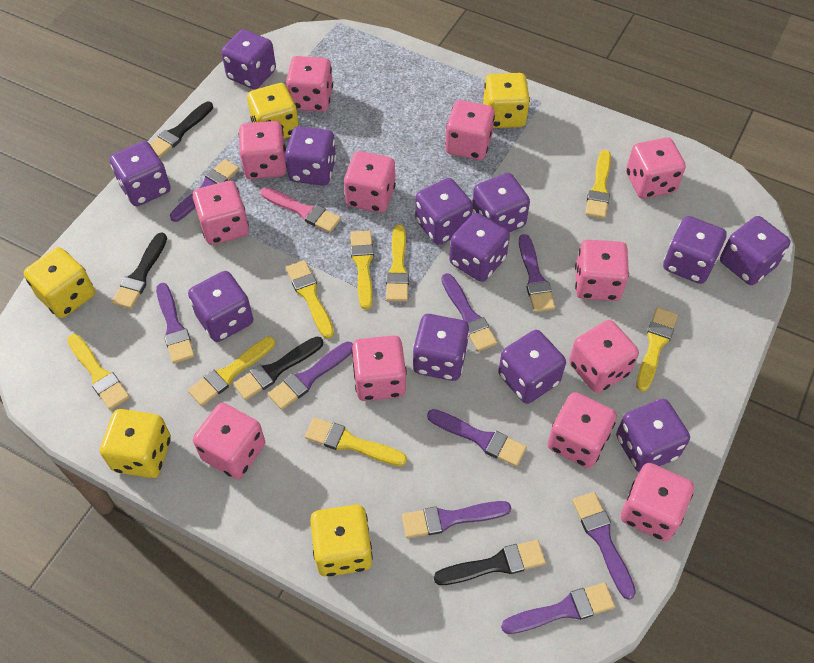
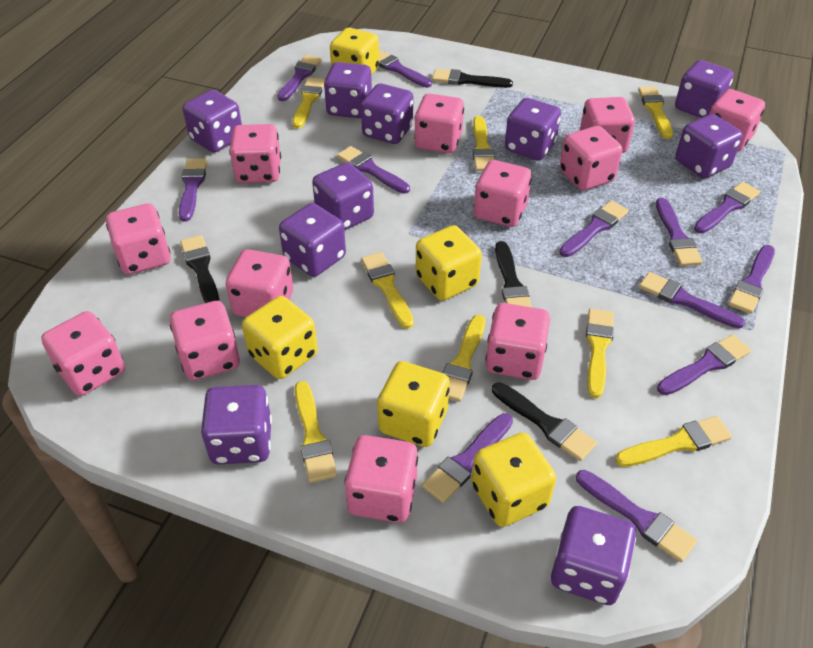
pink brush: [261,187,341,233] = 1 -> none = 0
purple brush: [156,283,195,364] [170,159,239,222] [268,341,353,410] [402,501,511,538] [427,409,527,467] [441,273,498,352] [501,583,615,634] [519,234,555,312] [572,492,636,600] = 9 -> [179,158,207,222] [278,55,322,101] [337,146,410,194] [379,50,432,88] [422,413,513,503] [560,201,628,257] [576,470,697,562] [639,272,745,329] [656,198,703,266] [657,334,751,395] [694,182,760,233] [728,245,775,314] = 12
purple dice: [110,141,171,206] [188,271,253,342] [221,29,276,89] [285,126,336,186] [413,314,469,381] [415,178,473,245] [449,213,510,282] [472,173,530,232] [498,330,566,404] [616,399,690,472] [663,216,727,284] [720,216,791,285] = 12 -> [183,90,242,153] [201,385,272,465] [279,203,346,277] [312,162,374,230] [324,62,372,118] [361,83,413,144] [505,98,561,161] [551,506,636,605] [675,60,734,118] [675,114,743,178] = 10

